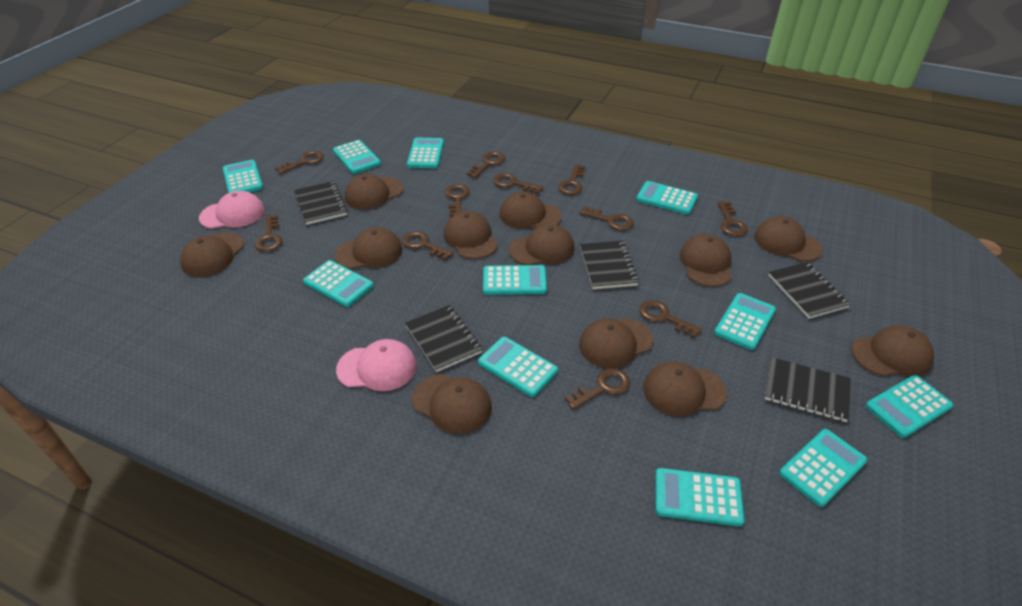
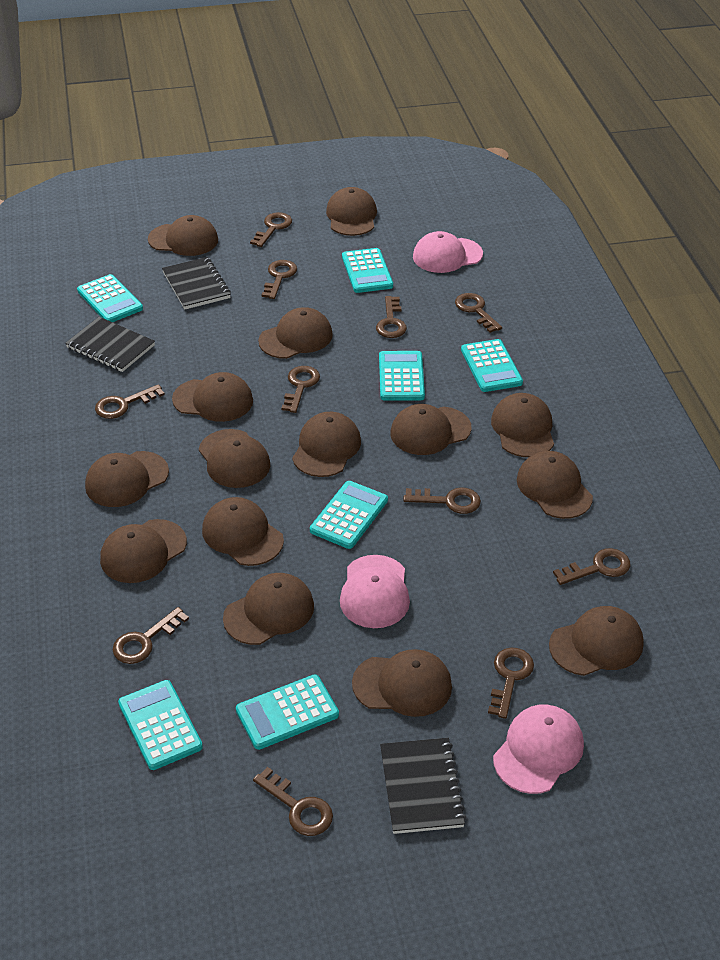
black notebook: [294,181,348,225] [405,305,483,372] [580,241,639,289] [765,357,851,422] [768,262,851,319] = 5 -> [65,317,155,372] [162,257,231,309] [380,738,466,834] = 3
brown cap: [180,233,244,277] [335,227,402,269] [345,174,404,210] [412,374,492,434] [444,211,498,259] [499,192,562,229] [509,224,574,265] [579,318,653,368] [643,361,727,416] [680,234,732,287] [754,217,823,262] [851,325,934,376] = 12 -> [85,451,169,507] [100,519,187,583] [148,215,218,256] [172,372,253,422] [199,429,270,488] [202,497,284,566] [223,573,314,645] [258,307,333,359] [292,412,361,477] [326,187,377,236] [352,649,452,717] [390,404,472,455] [491,393,554,457] [517,451,593,519] [549,606,644,676] = 15
pink cap: [199,191,265,229] [336,339,417,391] = 2 -> [340,555,410,628] [413,231,483,273] [493,705,584,794] = 3
turquoise calculator: [223,160,263,193] [303,260,374,307] [333,140,381,174] [407,138,444,168] [478,337,558,397] [483,265,547,295] [636,181,698,215] [655,468,745,526] [714,293,776,350] [779,429,867,507] [866,375,953,438] = 11 -> [77,274,143,322] [118,680,203,770] [236,674,339,750] [310,481,388,549] [342,248,393,293] [379,351,425,401] [461,339,523,392] = 7

